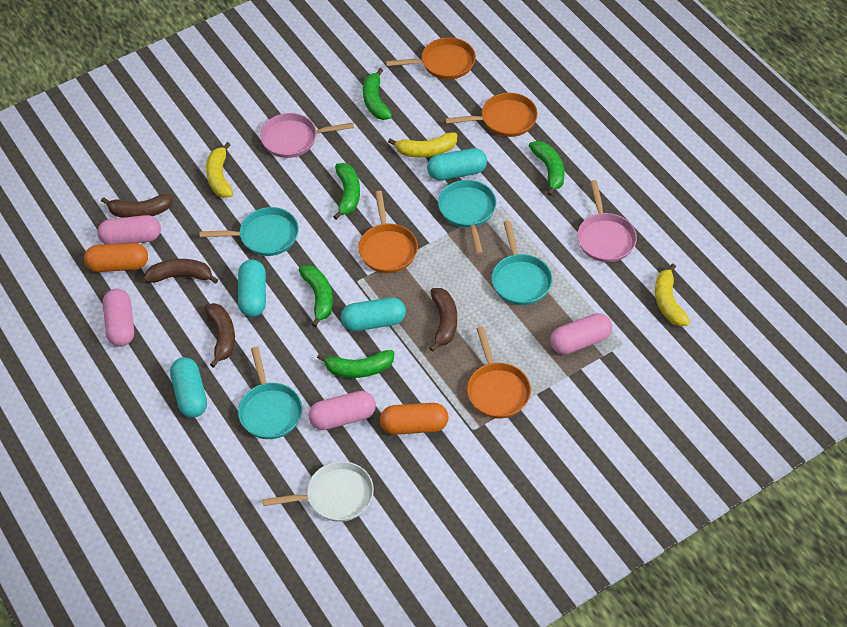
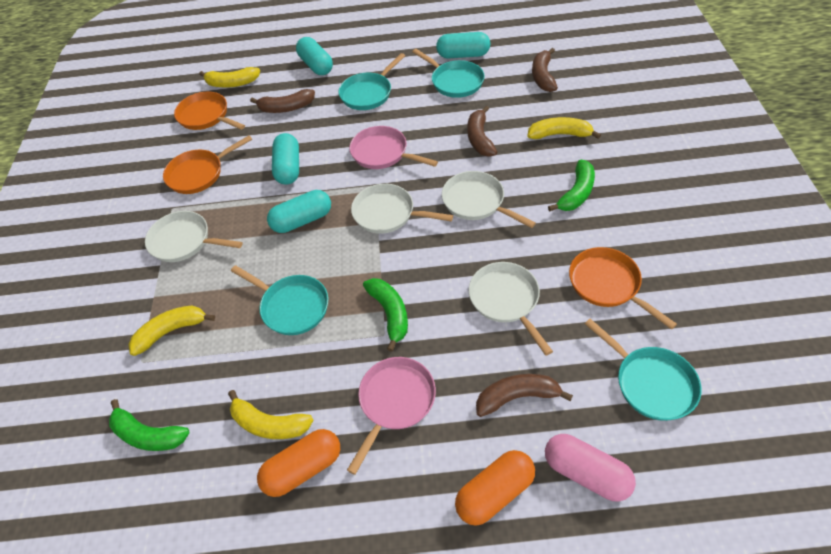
green banana: [299,265,333,327] [317,350,394,378] [333,163,360,220] [363,68,392,120] [529,141,564,196] = 5 -> [109,399,190,451] [363,278,408,352] [548,160,595,211] = 3
orange pan: [358,191,418,273] [386,37,476,80] [445,93,538,137] [467,327,531,418] = 4 -> [163,135,252,194] [174,91,245,130] [569,247,677,330] = 3
pink capsule: [97,215,161,244] [103,289,134,347] [309,391,376,430] [550,313,612,355] = 4 -> [545,434,636,502] = 1
white pan: [262,461,374,522] = 1 -> [145,211,243,262] [351,184,453,234] [442,171,536,228] [469,262,553,355] = 4
yellow banana: [206,142,233,198] [388,132,457,157] [655,264,690,326] = 3 -> [128,306,215,356] [199,67,260,88] [228,390,313,439] [527,117,601,139] = 4

